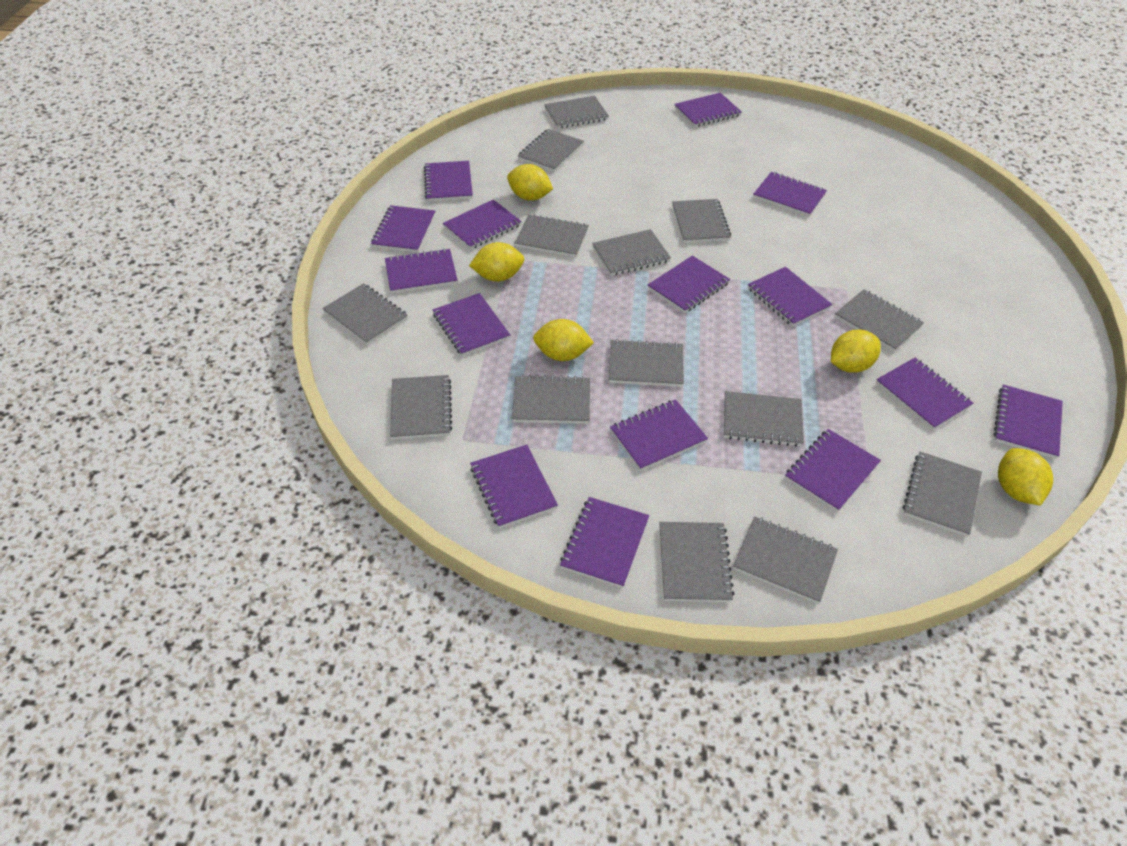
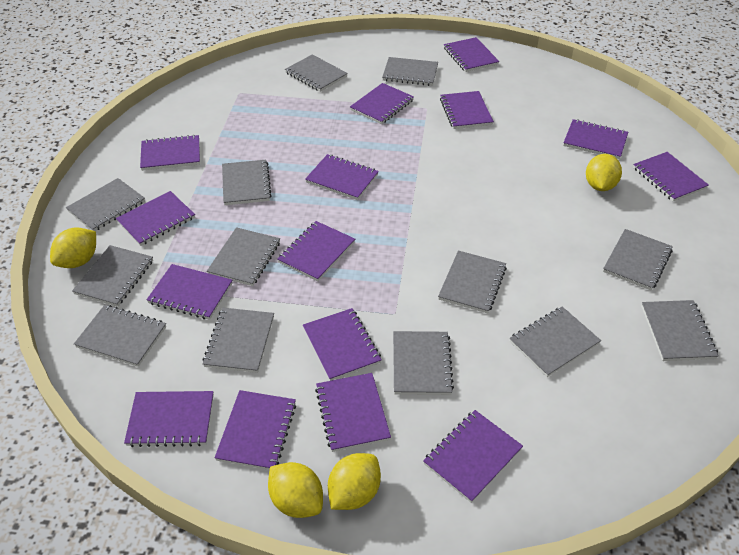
grey notebook: [322,283,408,345] [390,375,452,440] [512,375,590,424] [515,214,589,257] [518,129,584,172] [544,96,609,129] [592,229,671,276] [609,339,684,387] [659,522,735,602] [672,199,731,243] [724,391,804,447] [733,516,838,604] [835,289,924,352] [903,452,982,537] = 14 -> [66,178,145,231] [72,245,153,307] [74,305,166,367] [203,308,274,373] [207,227,280,286] [222,160,272,205] [285,54,348,92] [382,57,438,86] [393,331,454,395] [438,250,507,314] [510,307,601,377] [603,229,673,290] [641,300,719,361] = 13
yellow lemon: [469,242,525,281] [507,164,553,201] [533,319,594,361] [831,330,881,373] [998,448,1053,506] = 5 -> [50,228,96,268] [268,462,323,518] [328,453,381,510] [586,154,622,191] = 4

